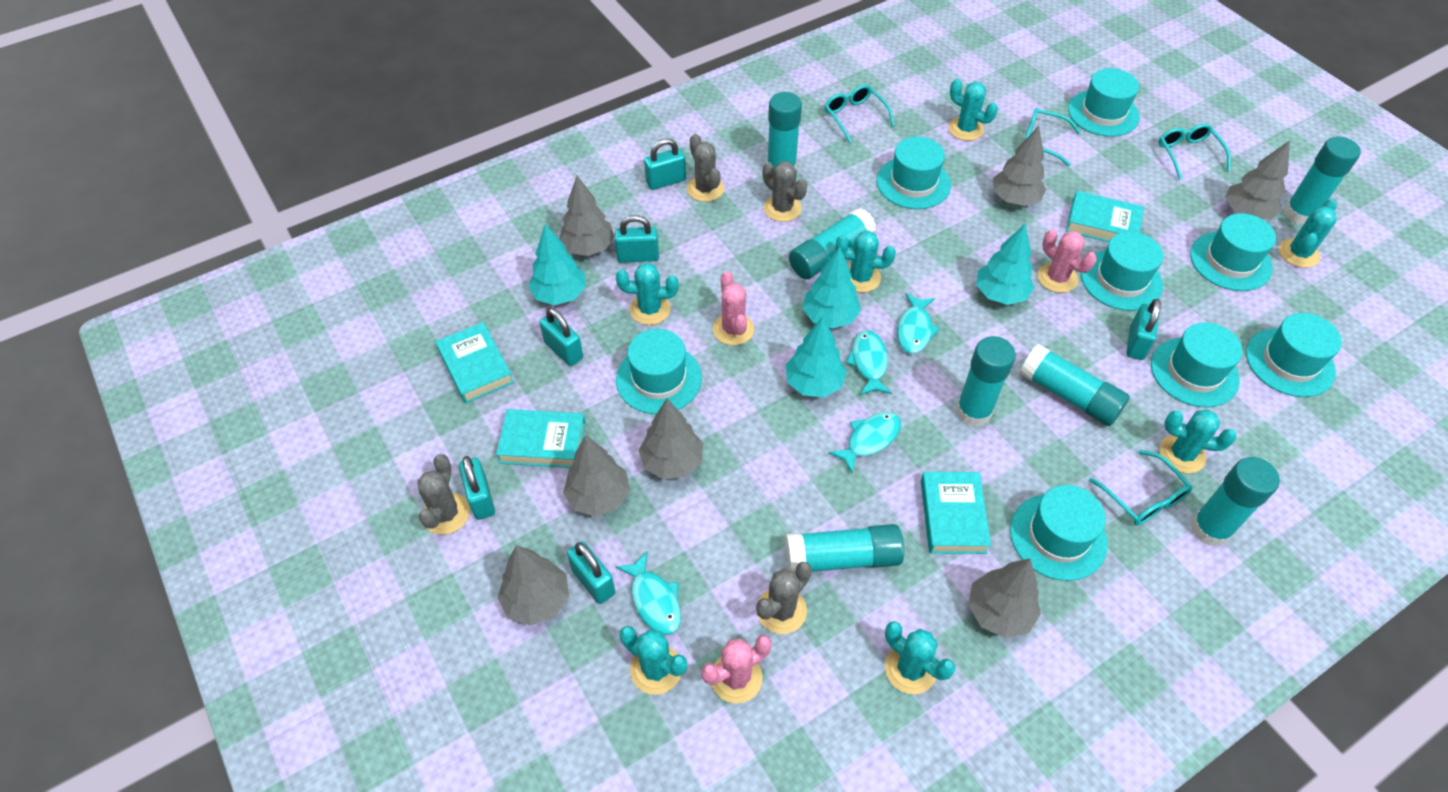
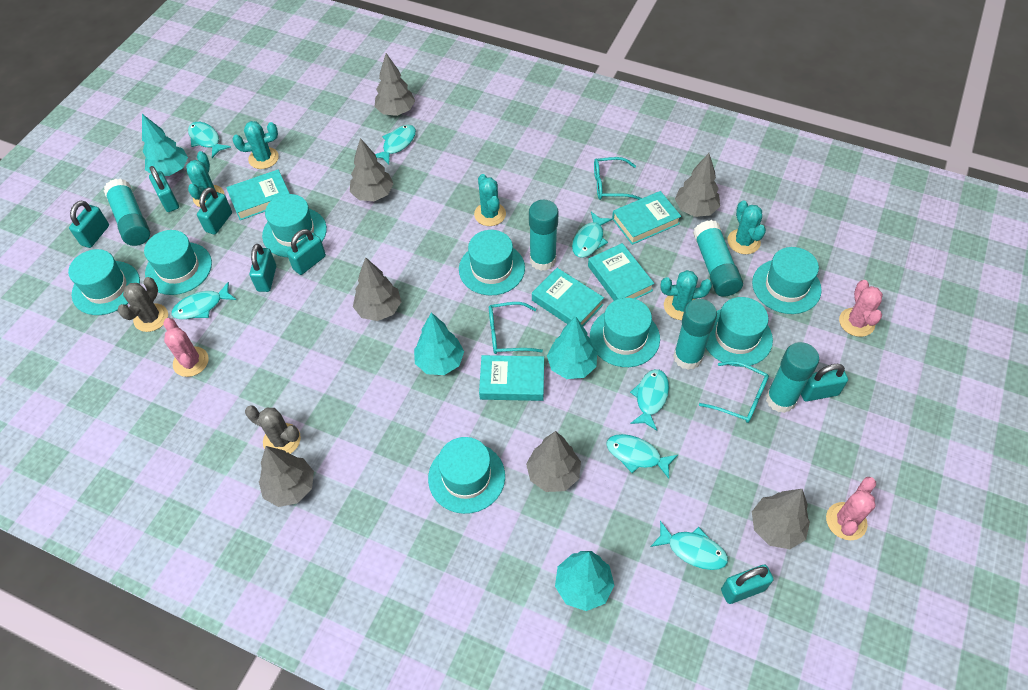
grey cactus: [418,454,470,535] [687,134,724,202] [756,562,812,634] [763,161,807,222] = 4 -> [117,277,168,332] [245,405,301,454] = 2
turquoise book: [436,322,514,404] [496,409,586,468] [921,472,991,554] [1066,191,1144,242] = 4 -> [226,169,290,220] [479,355,544,401] [532,268,604,326] [588,243,654,301] [612,191,681,245] = 5
turquoise cactus: [616,263,678,325] [620,626,687,695] [836,231,896,293] [885,621,955,694] [948,79,998,141] [1159,410,1236,473] [1279,199,1337,268] = 7 -> [186,151,224,208] [233,121,279,169] [474,174,506,226] [660,270,712,320] [727,201,766,254] = 5
turquoise fish: [616,551,681,635] [828,412,901,473] [846,330,892,395] [897,293,940,354] = 4 -> [172,282,236,319] [188,122,231,158] [375,125,416,164] [572,212,612,258] [606,434,678,479] [630,369,669,431] [650,521,728,570] = 7
turquoise glasses: [825,84,895,143] [1025,108,1080,167] [1089,450,1192,525] [1159,124,1231,180] = 4 -> [489,302,543,354] [594,157,642,200] [699,361,769,423] = 3
turquoise glue stick: [767,92,802,169] [785,524,904,572] [789,208,876,279] [956,336,1016,427] [1019,344,1130,426] [1190,457,1280,547] [1284,136,1361,225] = 7 -> [104,178,150,246] [529,200,559,271] [673,299,717,370] [693,220,743,297] [766,342,819,413] = 5
turquoise padlock: [459,456,495,520] [539,308,583,366] [567,541,615,604] [615,215,659,263] [644,138,686,190] [1126,299,1161,360] = 6 -> [69,200,109,248] [149,166,179,212] [197,187,232,235] [250,244,276,292] [287,229,326,275] [721,565,774,604] [801,364,848,402] = 7

